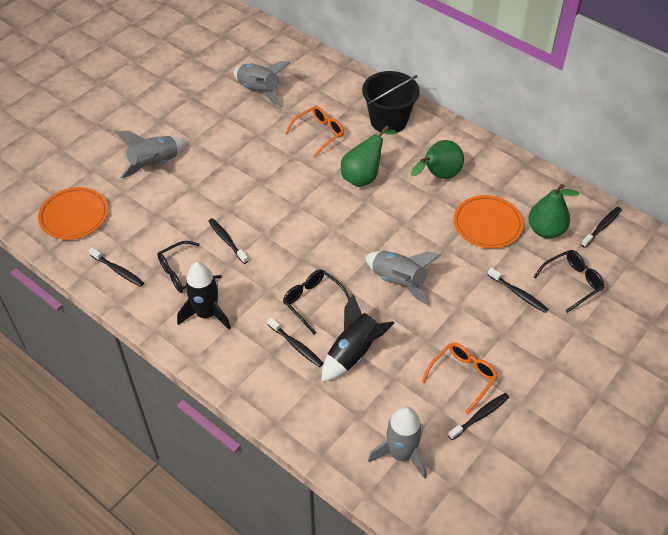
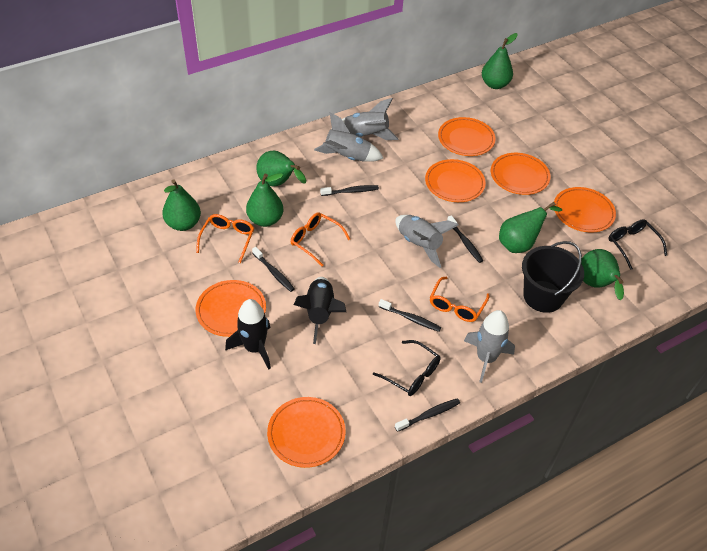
black glasses: [157,241,222,293] [283,269,350,334] [533,250,604,313] = 3 -> [373,340,441,396] [608,219,667,270] = 2
black toothbrush: [89,248,144,287] [208,218,248,264] [267,317,323,367] [448,393,509,440] [488,267,548,313] [581,207,622,248] = 6 -> [252,247,295,292] [320,185,379,196] [379,299,441,332] [395,398,460,432] [447,215,483,263] = 5
green pear: [341,125,397,187] [411,140,464,179] [528,184,579,238] = 3 -> [162,179,201,231] [246,173,283,227] [256,151,306,186] [482,33,518,89] [499,202,562,253] [581,249,624,300] = 6
orange glasses: [285,106,344,157] [422,343,498,414] = 2 -> [196,214,254,263] [291,212,350,266] [430,277,490,322] = 3
orange plate: [38,187,108,240] [454,195,524,249] = 2 -> [196,280,266,337] [267,397,346,468] [425,159,486,202] [438,117,496,156] [491,153,551,195] [554,187,616,233] = 6

